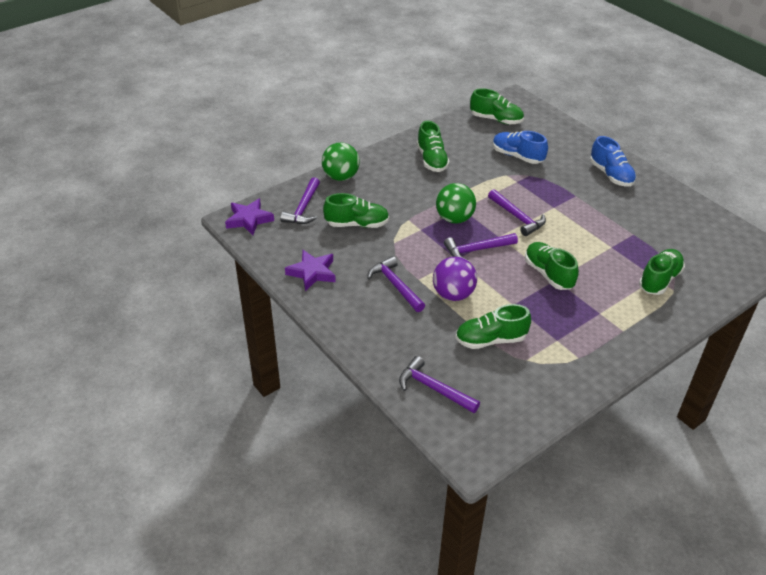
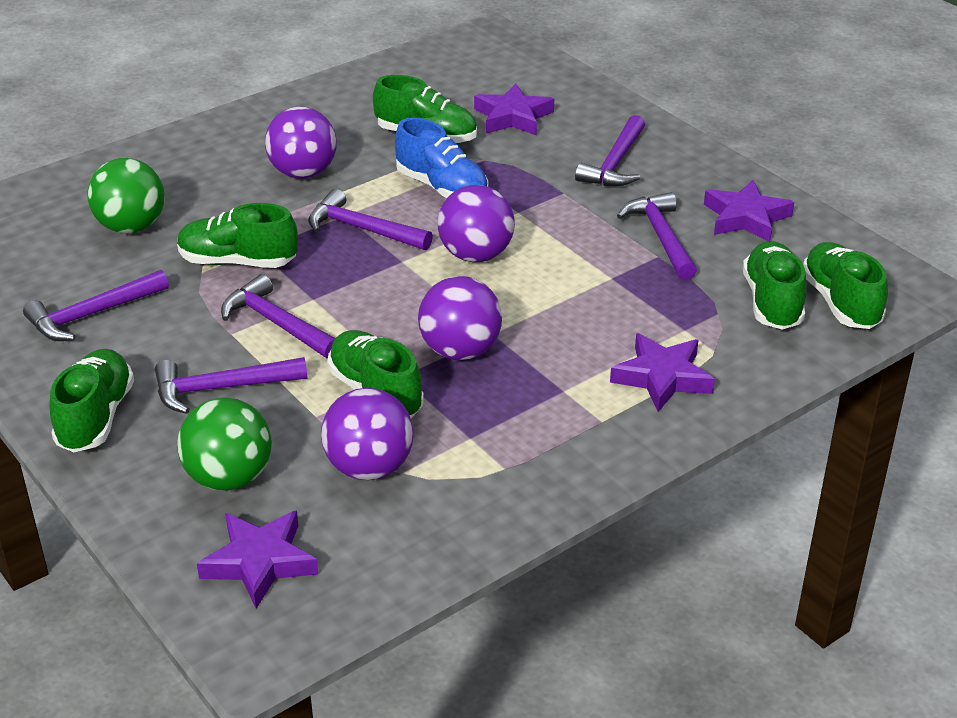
blue shoe: [493,131,548,164] [590,136,636,187] = 2 -> [395,118,488,198] = 1
purple ball: [433,257,477,301] = 1 -> [265,107,337,179] [321,388,414,480] [418,276,502,360] [438,185,515,262] = 4
purple hammer: [280,177,320,224] [367,256,425,312] [399,356,480,413] [444,233,518,261] [488,189,546,236] = 5 -> [23,270,169,341] [155,357,308,414] [221,274,335,359] [308,189,433,250] [575,115,645,186] [617,192,697,280] = 6
purple star: [225,198,274,235] [285,250,336,291] = 2 -> [197,511,318,609] [474,83,554,136] [610,333,715,412] [704,180,794,241] = 4

